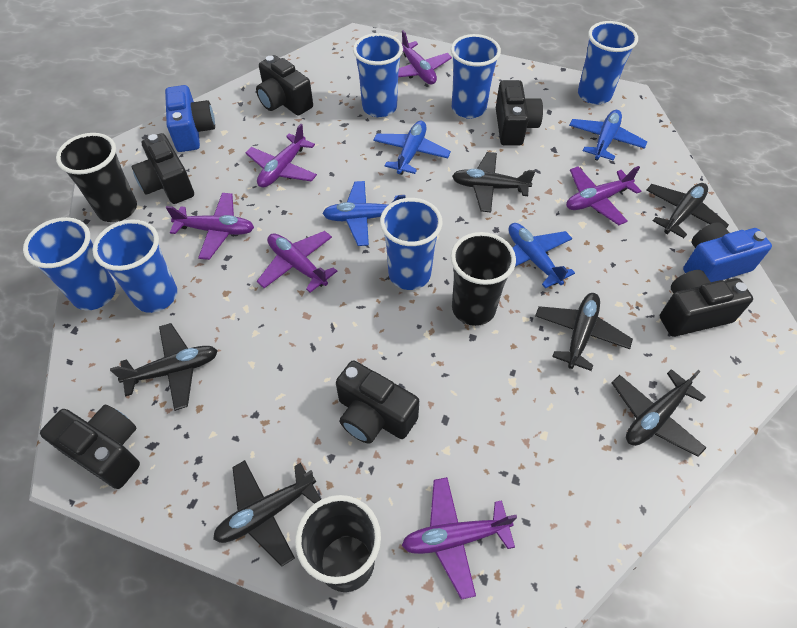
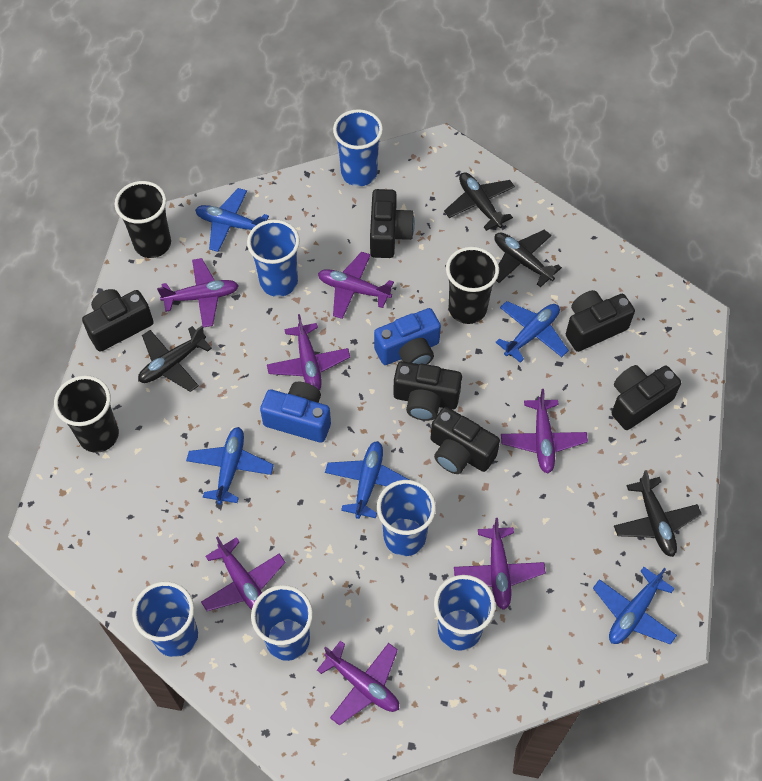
black plane: [110,323,218,411] [213,460,321,567] [452,152,535,212] [535,293,633,371] [612,369,706,457] [646,183,729,238] = 6 -> [138,326,212,392] [444,172,515,231] [495,230,562,287] [614,470,702,557] = 4
blue plane: [322,181,406,246] [373,121,451,175] [508,223,575,288] [569,110,647,161] = 4 -> [186,427,274,505] [195,188,269,252] [325,441,409,519] [495,301,569,363] [593,567,677,645] = 5
purple plane: [166,193,254,260] [245,124,317,188] [257,231,337,293] [398,30,452,85] [401,477,517,600] [566,166,641,225] = 6 -> [157,258,239,327] [201,537,285,611] [267,314,350,391] [317,641,399,725] [318,252,394,319] [454,518,546,610] [501,389,588,473] = 7

